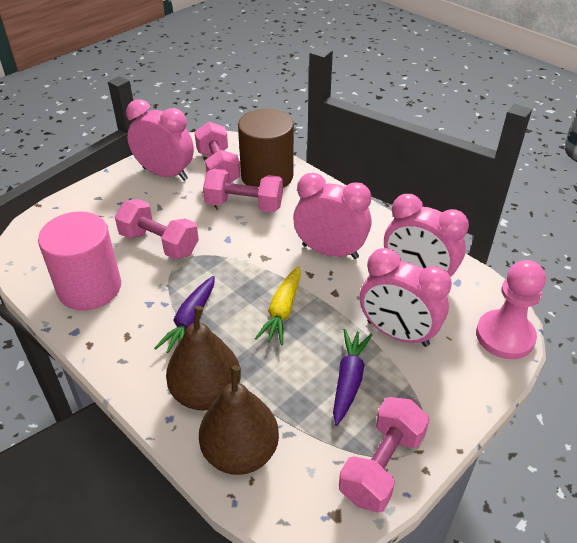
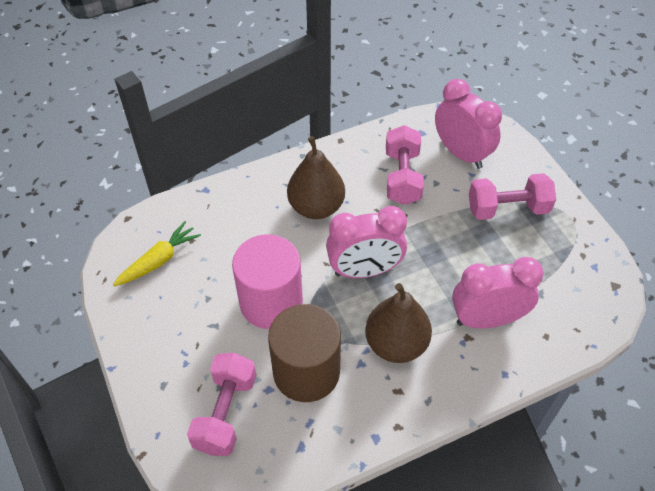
pink clock: [126,99,194,181] [293,173,371,259] [360,248,452,347] [384,194,469,277] = 4 -> [326,206,407,278] [435,79,502,169] [452,257,544,328] = 3
pink dumbbell: [115,199,199,259] [195,122,240,183] [203,169,283,213] [339,397,430,513] = 4 -> [187,353,256,456] [386,125,424,205] [469,173,556,220] = 3
pink pawn: [476,260,546,359] = 1 -> none = 0
purple carrot: [154,276,215,353] [333,329,372,426] = 2 -> none = 0

